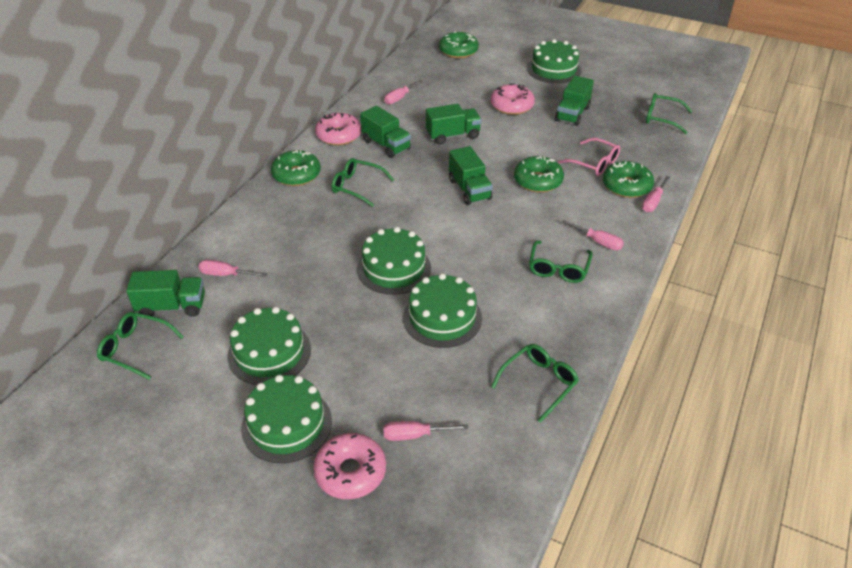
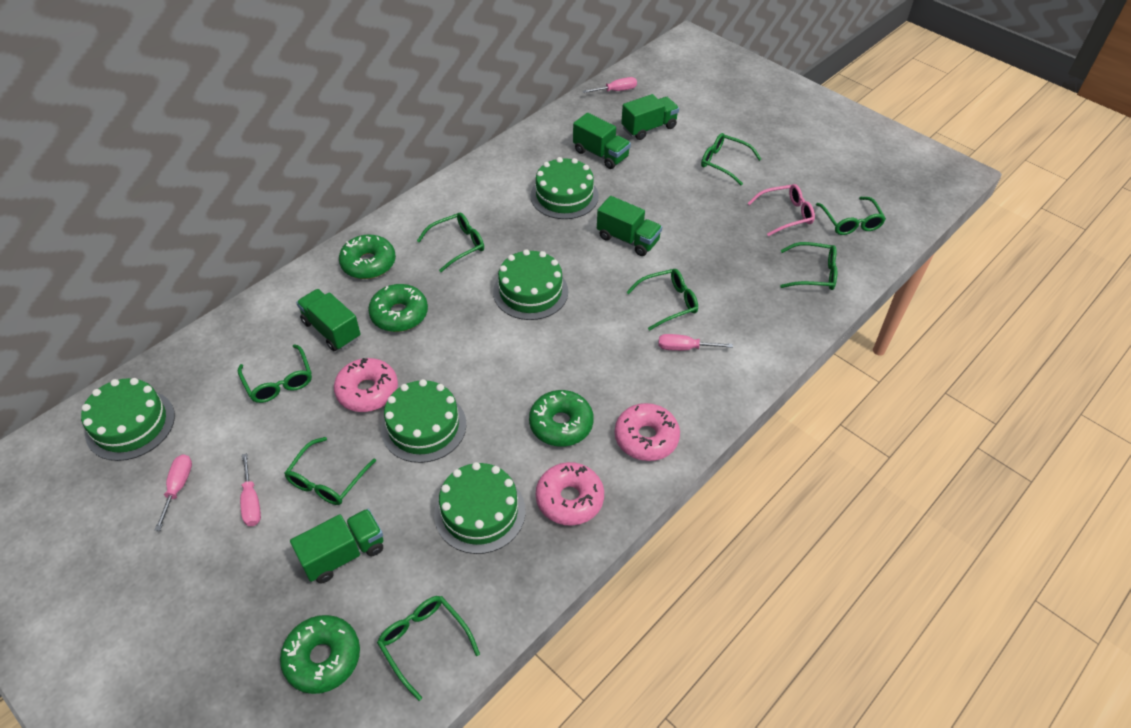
green glasses: [97,312,184,380] [331,158,394,207] [491,344,579,423] [529,241,592,283] [646,93,693,134] = 5 -> [238,344,312,403] [284,437,376,505] [377,596,480,701] [417,212,484,272] [626,269,698,331] [701,133,761,186] [780,242,837,290] [816,197,886,235] = 8
pink screwdriver: [199,260,267,277] [383,421,469,441] [384,80,423,104] [562,220,624,250] [642,176,670,212] = 5 -> [155,454,192,531] [240,453,261,526] [583,77,637,93] [658,334,733,351] = 4

